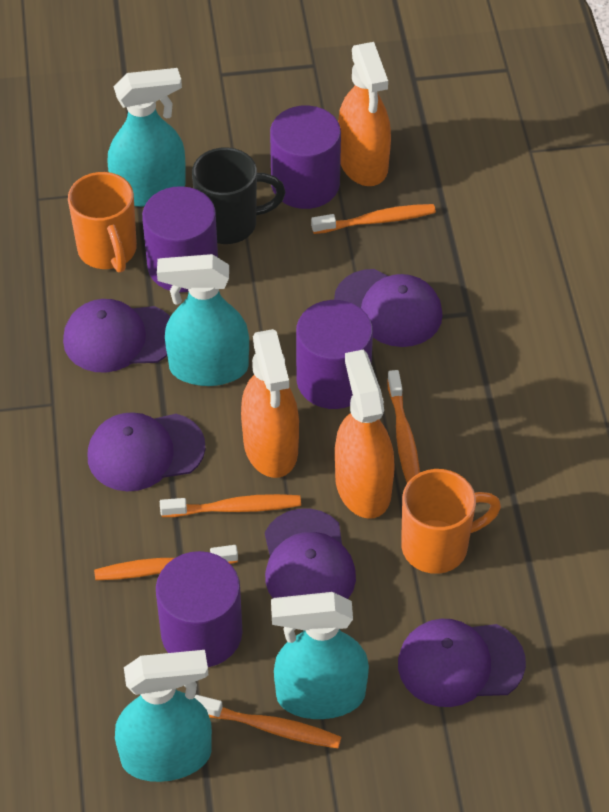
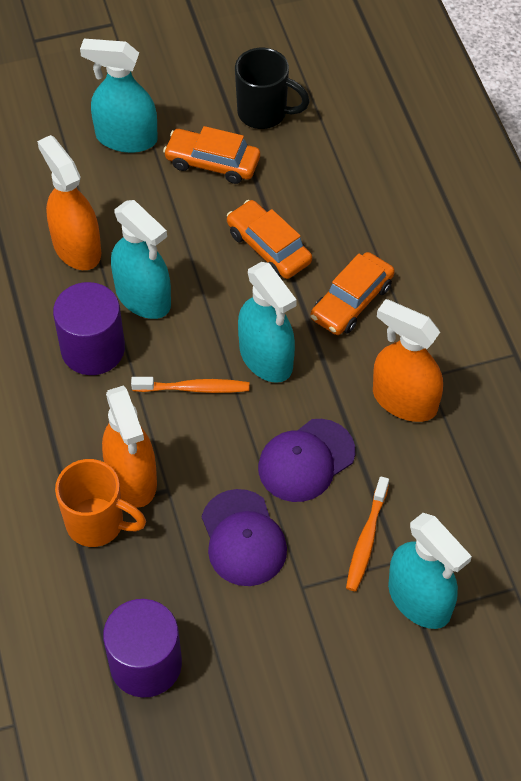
orange car: none = 0 -> [163,126,260,184] [227,200,312,279] [311,252,395,335] = 3
orange mug: [68,172,137,273] [401,469,501,574] = 2 -> [55,459,146,547] = 1
orange toothbrush: [94,545,238,581] [160,494,301,517] [195,695,341,748] [311,204,436,234] [387,370,420,483] = 5 -> [131,377,249,393] [346,476,389,591] = 2
purple cap: [63,299,170,373] [87,412,206,491] [265,508,356,599] [334,269,443,347] [398,619,526,707] = 5 -> [201,489,287,586] [258,419,355,502] = 2
purple cylinder: [142,186,218,292] [156,551,242,667] [270,106,341,209] [296,300,373,409] = 4 -> [53,282,125,375] [103,599,182,698] = 2

